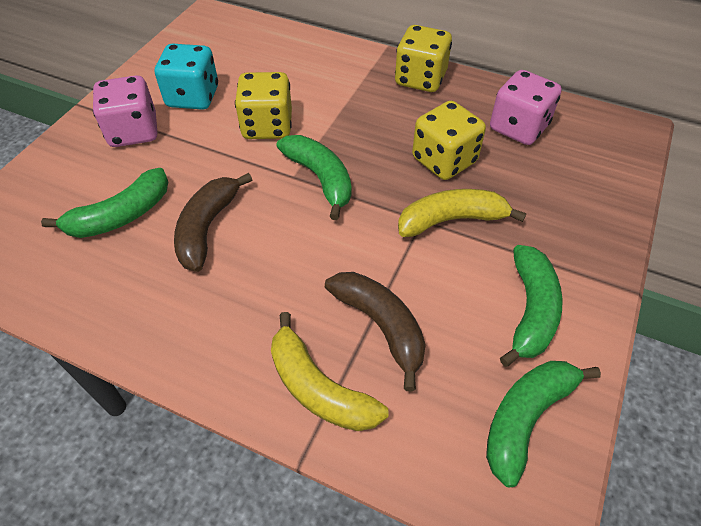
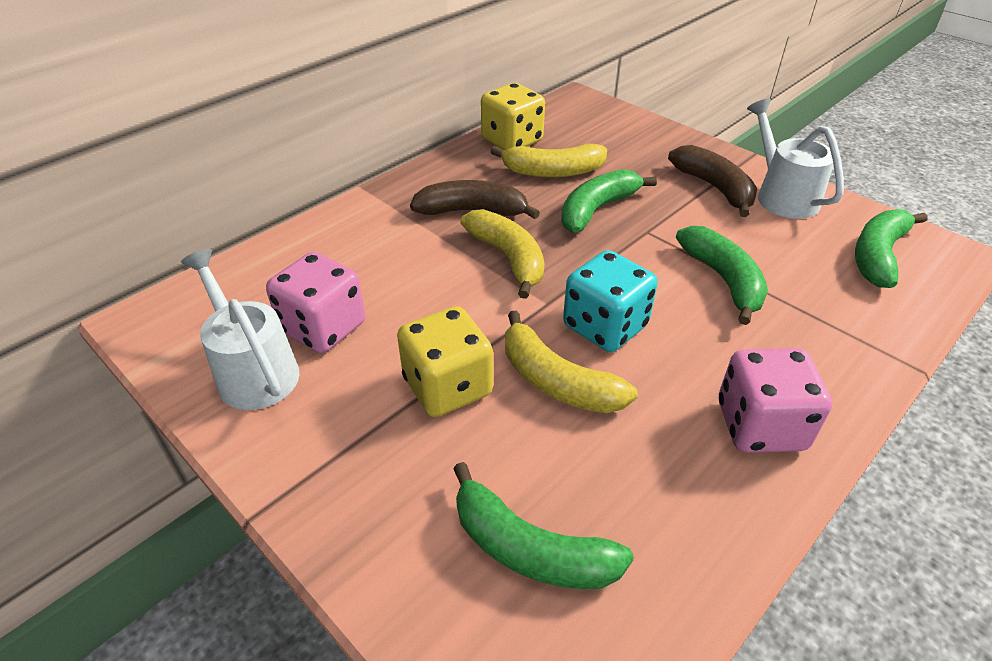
white watering can: none = 0 -> [181,249,300,410] [747,99,844,219] = 2
yellow banana: [271,312,389,431] [398,189,526,237] = 2 -> [460,209,544,299] [490,143,607,178] [505,311,638,413] = 3
yellow dice: [235,72,292,139] [395,25,452,92] [412,101,486,180] = 3 -> [397,306,493,417] [481,83,545,150] = 2

